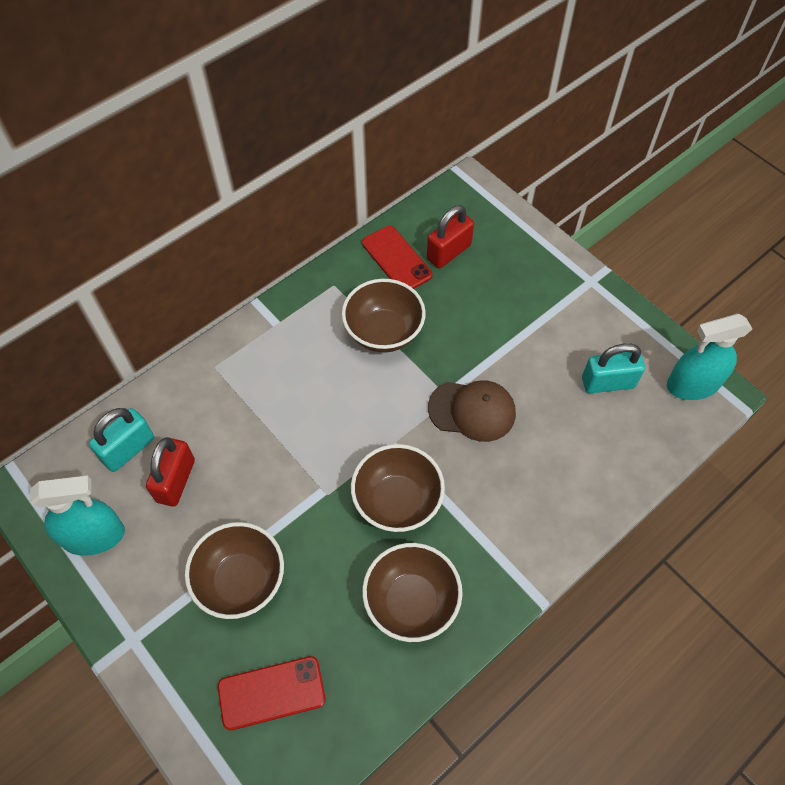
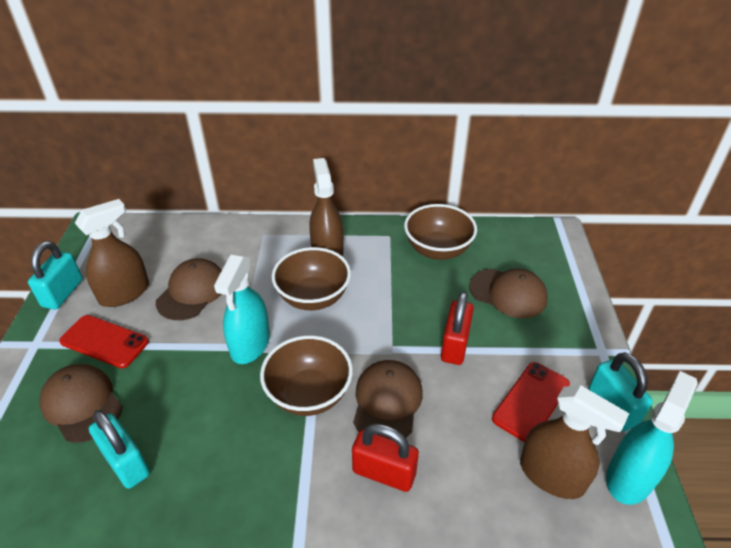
brown bowl: [185,522,284,619] [342,279,426,353] [351,444,445,532] [362,543,463,642] = 4 -> [260,335,353,416] [272,247,351,310] [404,204,477,260] = 3
brown cap: [428,380,516,442] = 1 -> [39,364,123,443] [156,258,222,320] [353,360,423,438] [469,268,548,318] = 4
brown spray bottle: none = 0 -> [75,199,149,307] [309,158,344,257] [520,385,629,499] = 3
turquoise padlock: [89,408,154,472] [582,343,645,393] = 2 -> [28,241,83,310] [89,410,150,489] [589,352,653,431] = 3

